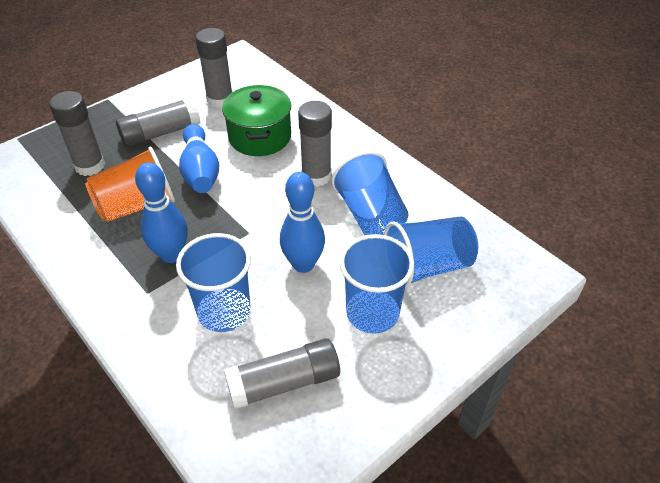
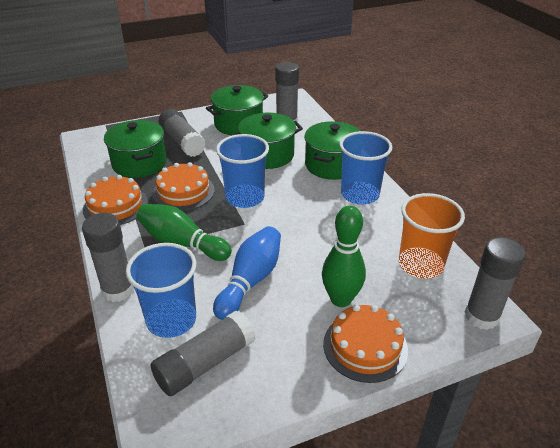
blue bowling pin: [135,162,188,263] [179,124,219,193] [280,172,325,273] = 3 -> [213,226,281,320] = 1
blue cup: [176,233,251,332] [331,151,409,235] [339,234,414,334] [384,216,478,287] = 4 -> [126,243,196,338] [216,134,269,208] [339,131,392,205] = 3
green bowling pin: none = 0 -> [137,204,232,261] [322,206,366,307] = 2
green pot: [222,85,291,156] = 1 -> [104,120,167,178] [206,85,268,135] [231,112,303,169] [304,121,360,180] = 4
orange cake: none = 0 -> [83,175,148,225] [153,162,215,211] [323,304,408,383] = 3

